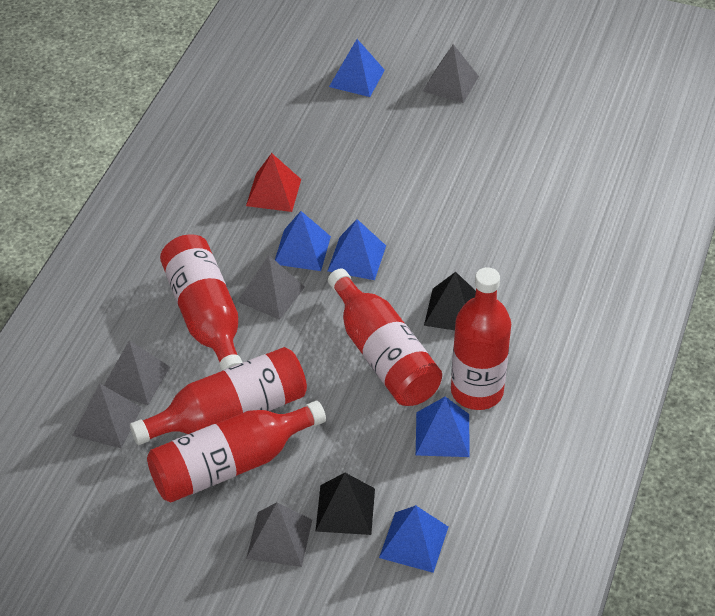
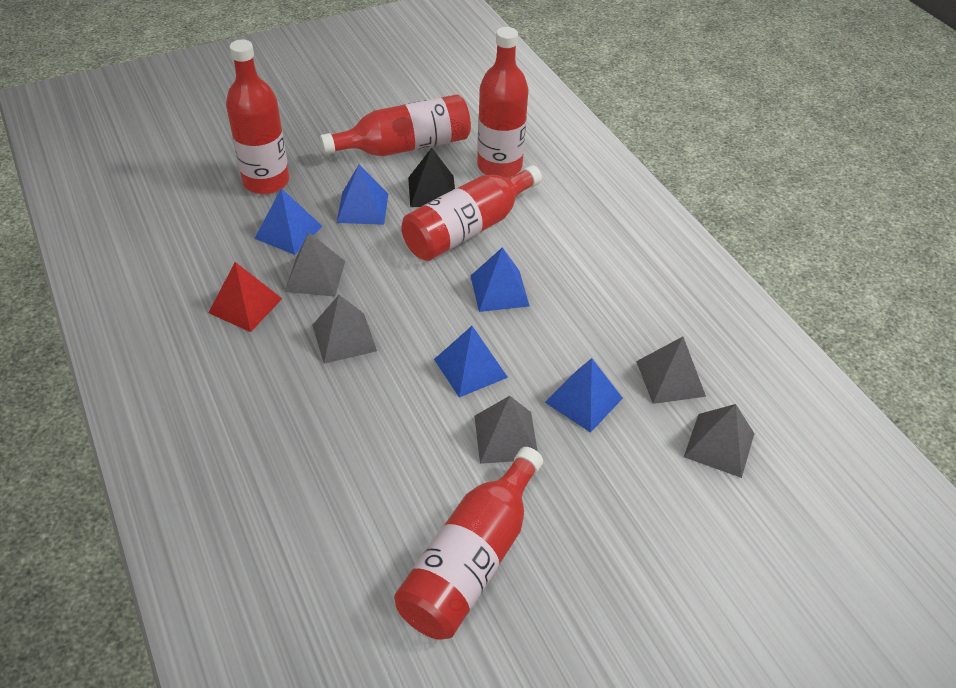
black pyramid: [316,473,375,535] [424,272,476,330] = 2 -> [408,148,455,207] = 1

